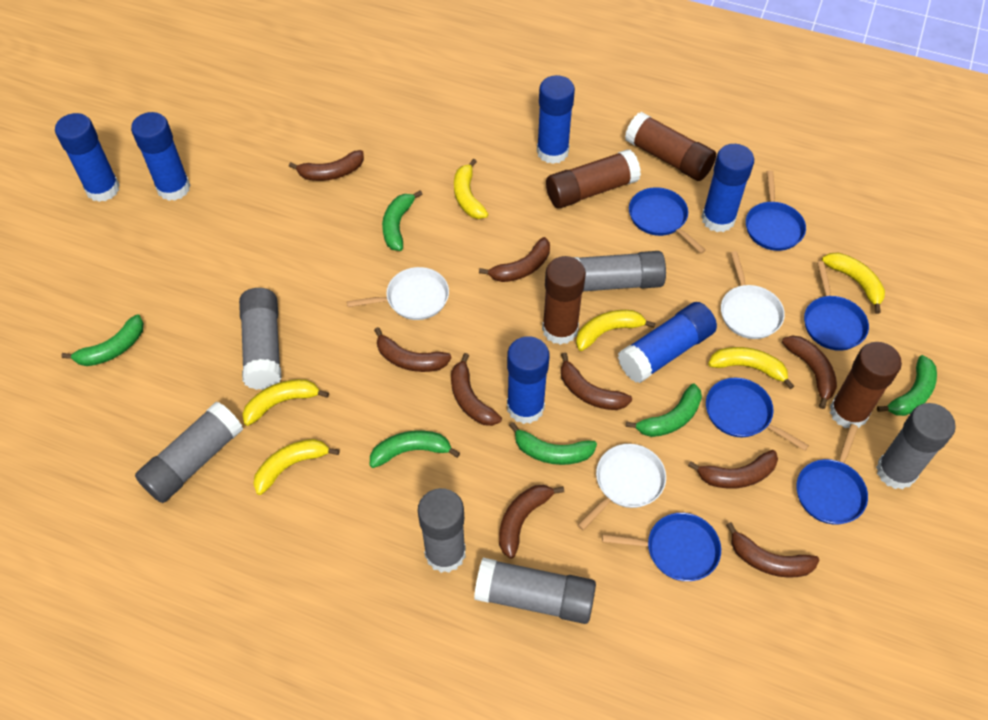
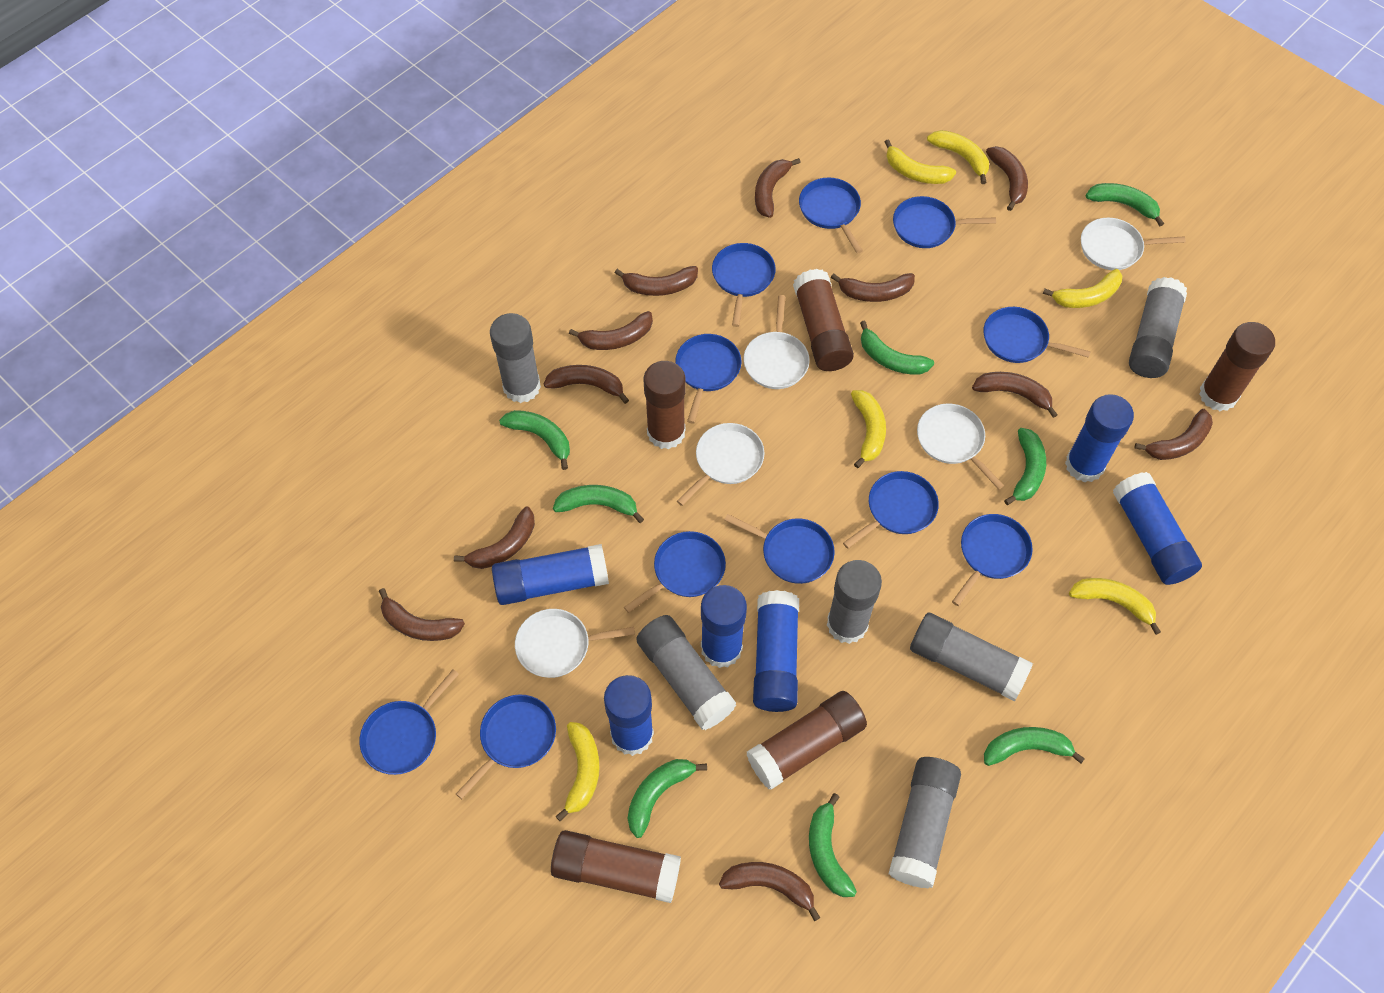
blue pan: [602,513,721,581] [629,187,706,254] [706,378,809,451] [746,170,806,251] [796,424,868,524] [804,261,869,351] = 6 -> [360,669,459,775] [456,695,556,799] [624,531,726,613] [675,334,742,424] [712,243,776,327] [724,514,835,584] [799,178,863,253] [843,471,939,549] [893,196,996,248] [952,514,1033,606] [983,307,1091,363] = 11
brown banana: [289,150,364,181] [374,327,452,372] [451,353,502,426] [479,237,550,282] [499,485,564,558] [561,352,632,410] [688,450,778,489] [726,522,819,578] [782,336,837,409] = 9 -> [379,588,465,641] [454,506,535,569] [544,365,629,404] [569,311,653,350] [615,266,698,296] [719,862,821,921] [755,158,801,218] [831,273,915,302] [972,372,1058,418] [986,146,1028,211] [1134,409,1213,460] = 11
brown glue stick: [542,256,586,345] [546,149,641,208] [625,112,716,181] [830,342,902,428] = 4 -> [551,830,681,903] [644,361,686,449] [747,691,867,789] [793,269,854,371] [1199,322,1275,411] = 5
green banana: [61,315,144,366] [370,430,460,468] [382,190,422,251] [509,422,597,465] [626,384,702,437] [877,355,937,416] = 6 -> [499,410,570,470] [553,485,644,523] [628,759,707,838] [809,793,857,897] [860,321,934,375] [984,727,1085,766] [1004,428,1046,505] [1086,183,1164,226] = 8
white pan: [347,267,449,320] [577,444,666,530] [721,251,785,339] = 3 -> [515,609,635,678] [677,423,764,506] [744,295,810,389] [917,404,1005,490] [1081,218,1185,270] = 5

